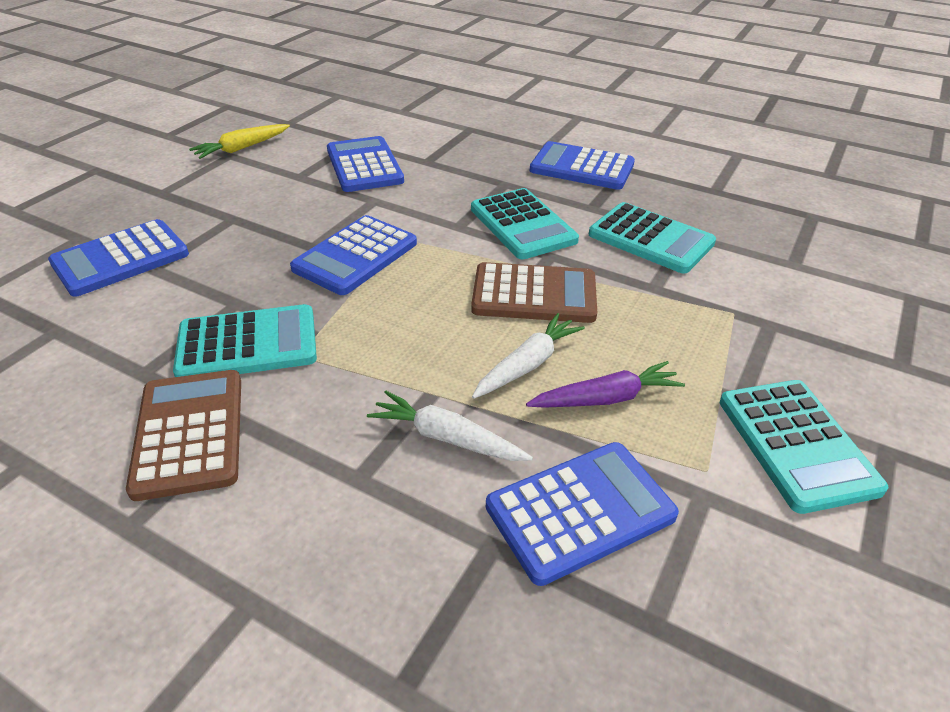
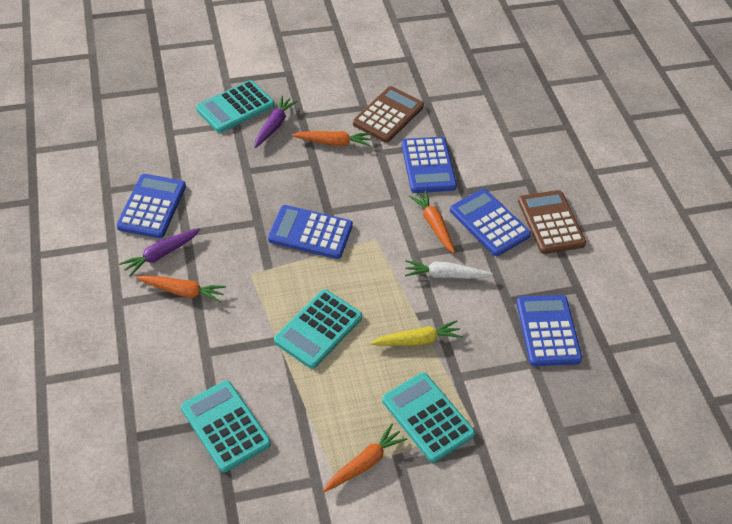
orange carrot: none = 0 -> [136,275,226,303] [292,131,371,146] [323,424,407,492] [409,190,455,253] = 4
purple carrot: [526,361,685,408] = 1 -> [119,228,200,277] [254,96,298,148] = 2
white carrot: [367,391,533,461] [472,313,585,399] = 2 -> [405,260,493,279] = 1

